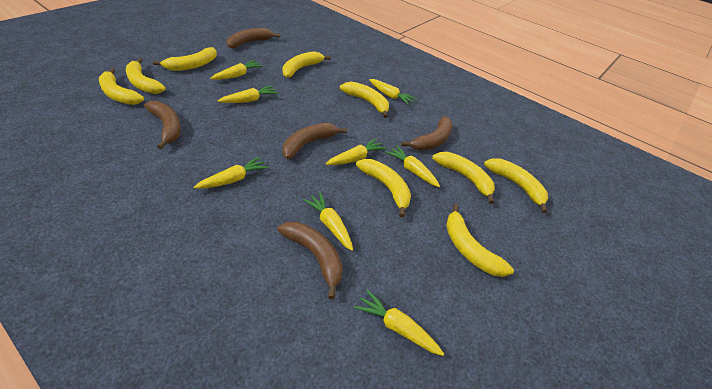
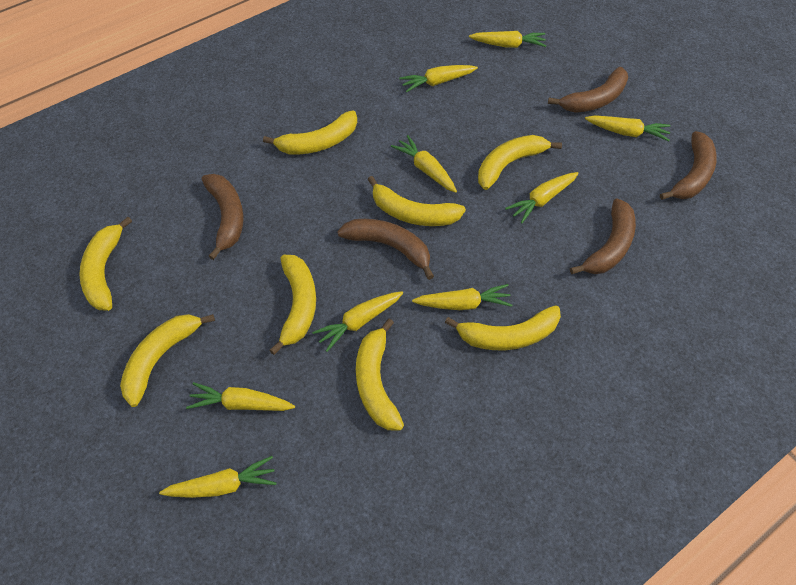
yellow banana: [99,68,144,105] [126,58,166,94] [153,47,217,71] [282,51,331,78] [340,82,389,118] [356,159,411,217] [432,152,495,204] [446,204,514,277] [484,159,548,213] = 9 -> [79,217,132,311] [120,314,215,407] [263,110,357,154] [269,255,316,355] [356,319,404,431] [368,176,466,226] [445,305,561,350] [478,135,562,190] = 8
yellow carrot: [194,157,269,189] [210,60,263,80] [217,86,278,103] [303,192,353,251] [326,139,386,165] [354,289,444,356] [369,79,416,105] [385,145,440,187] = 8 -> [159,456,276,498] [186,382,295,411] [312,291,403,352] [391,135,457,193] [399,65,478,93] [412,284,512,310] [469,31,546,48] [505,172,579,224] [585,115,671,141] = 9

